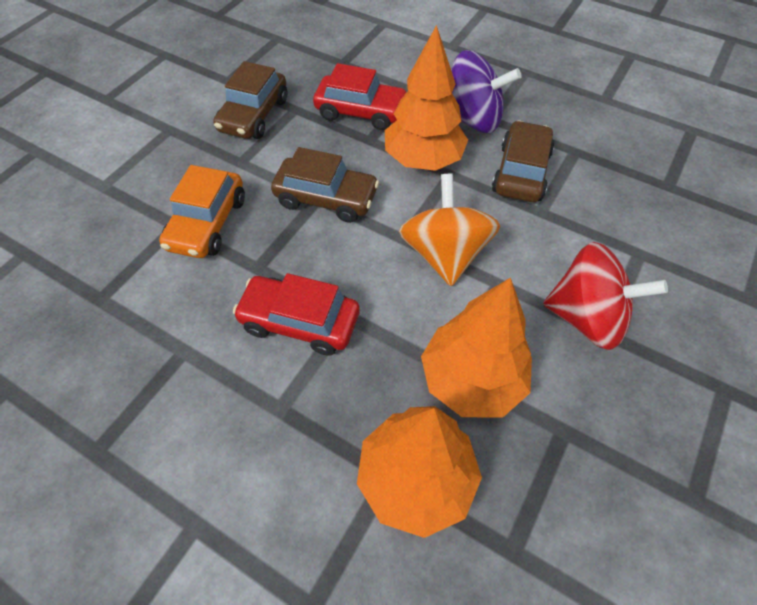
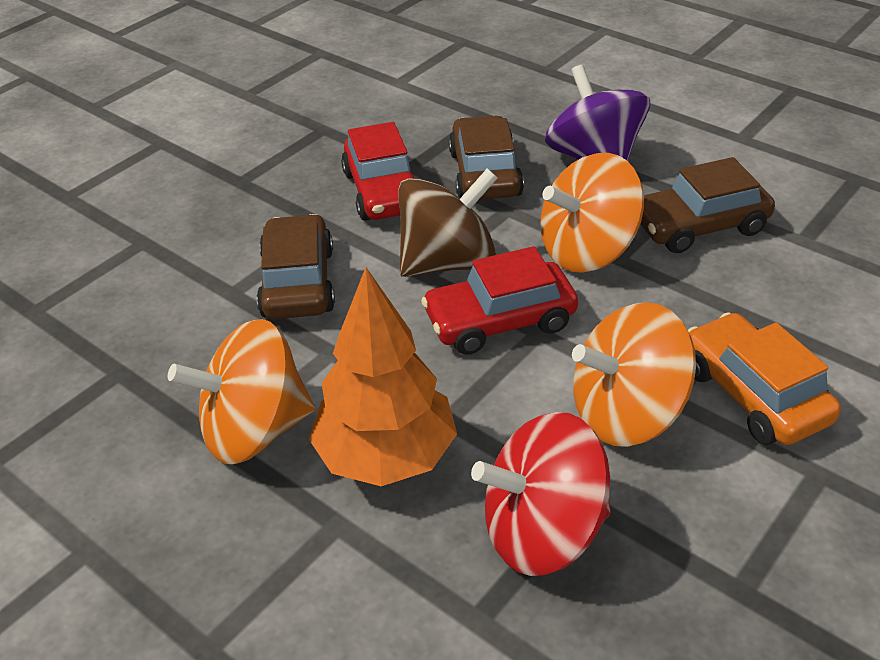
brown spinning top: none = 0 -> [398,168,498,277] = 1
orange spinning top: [399,174,500,286] = 1 -> [168,319,315,464] [540,153,644,273] [572,302,696,447] = 3
orange tree: [357,406,482,538] [385,25,468,171] [421,278,532,418] = 3 -> [309,268,457,486] = 1

